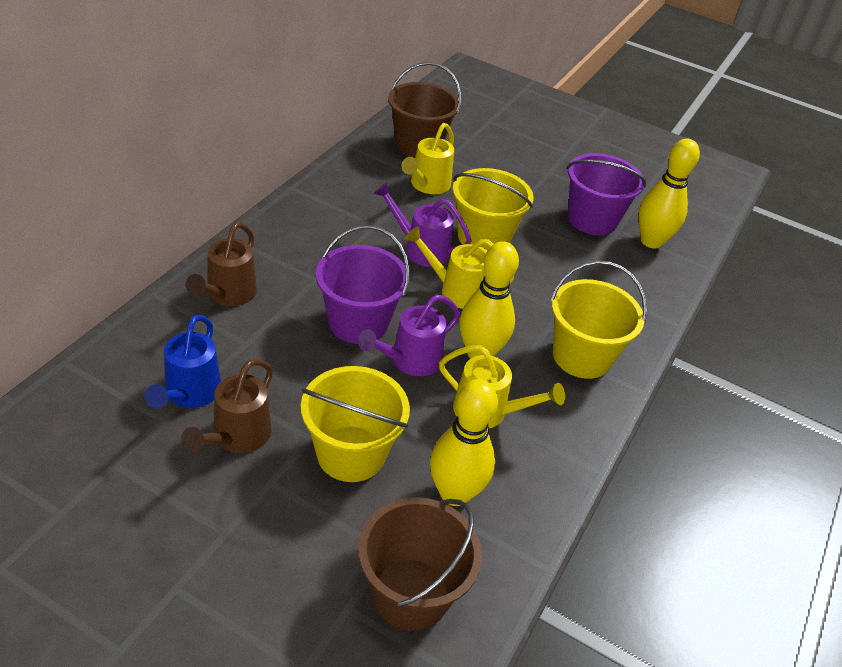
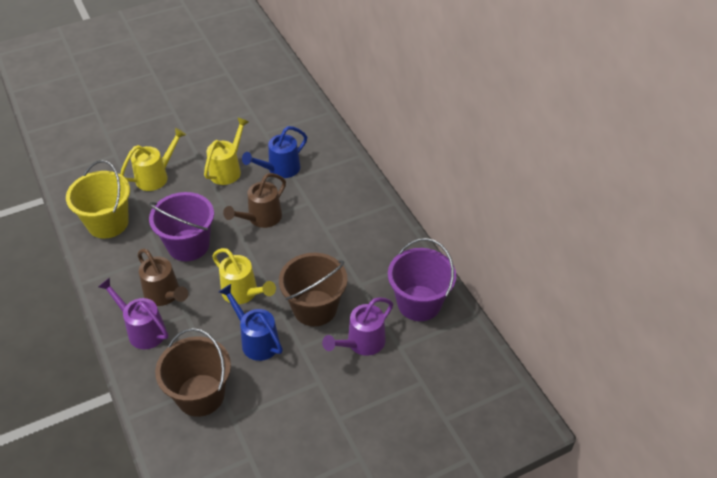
blue watering can: [145,315,221,409] = 1 -> [219,284,283,361] [242,126,307,178] = 2
yellow bowling pin: [430,379,498,506] [460,242,519,359] [639,139,700,249] = 3 -> none = 0
yellow bucket: [301,366,410,482] [452,168,533,251] [550,261,647,379] = 3 -> [66,160,130,238] = 1

